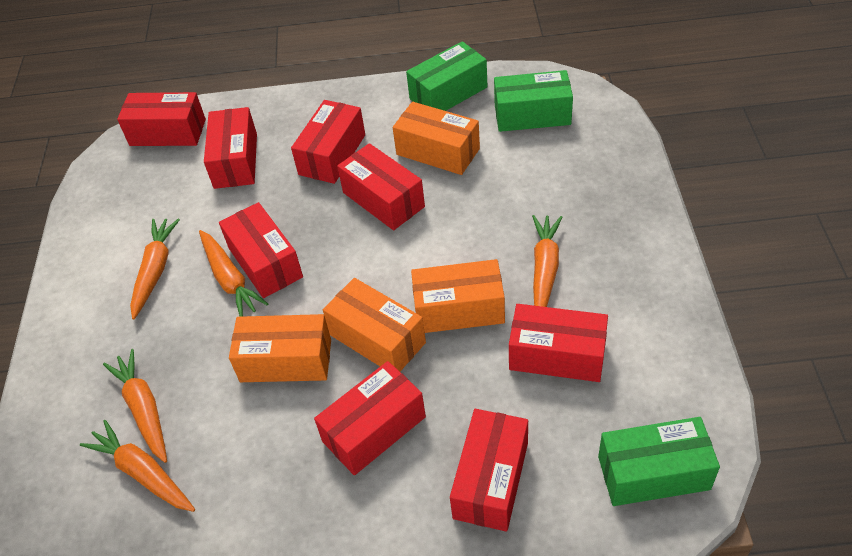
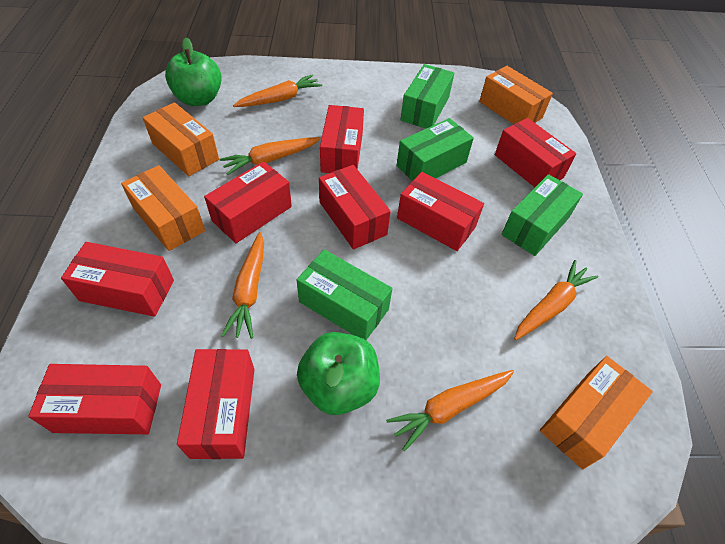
green apple: none = 0 -> [165,38,222,106] [297,332,380,415] = 2
green box: [406,41,487,111] [494,70,573,132] [598,417,720,506] = 3 -> [297,250,393,340] [396,118,474,181] [400,64,454,128] [502,174,583,256] = 4

